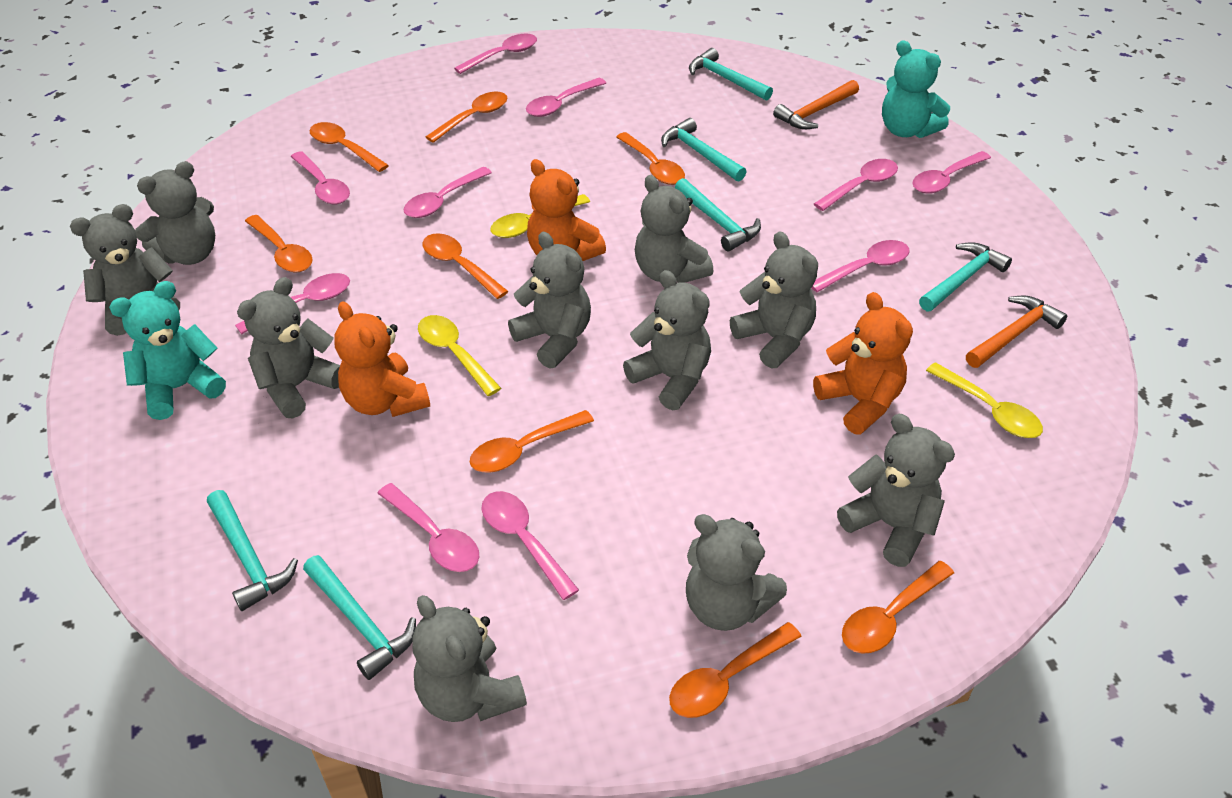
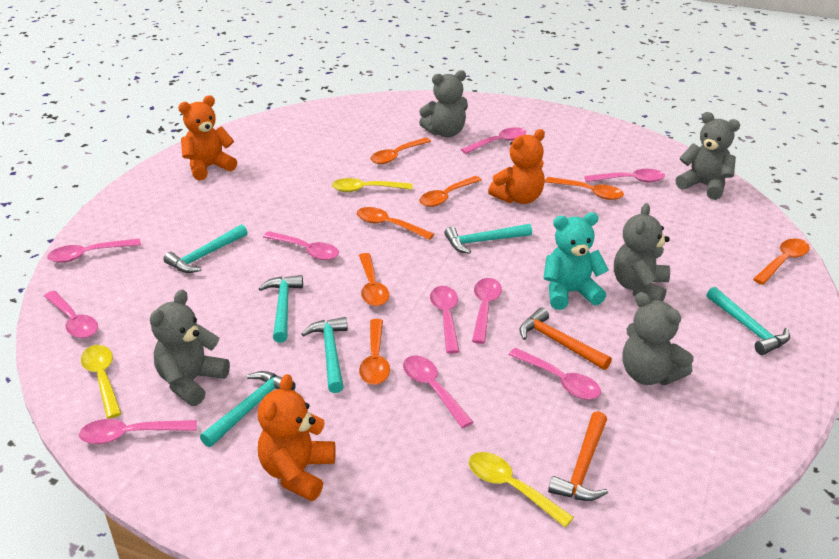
grey teddy bear: [70,204,180,336] [135,161,215,265] [237,277,340,418] [412,595,527,722] [508,232,591,369] [623,270,711,410] [635,175,714,283] [686,514,787,631] [730,231,818,369] [837,414,955,567] = 10 -> [150,290,230,406] [419,70,468,137] [614,203,670,301] [622,292,693,385] [675,112,740,200] = 5
orange spoon: [245,215,313,273] [310,122,389,172] [422,233,509,299] [426,91,507,143] [470,410,594,473] [616,132,685,185] [669,622,802,718] [842,561,954,654] = 8 -> [357,207,434,240] [359,253,389,306] [359,319,390,385] [370,137,431,164] [419,176,482,207] [545,177,624,200] [753,238,810,285] = 7
turquoise teddy bear: [109,281,226,420] [882,40,950,138] = 2 -> [543,212,609,310] = 1

